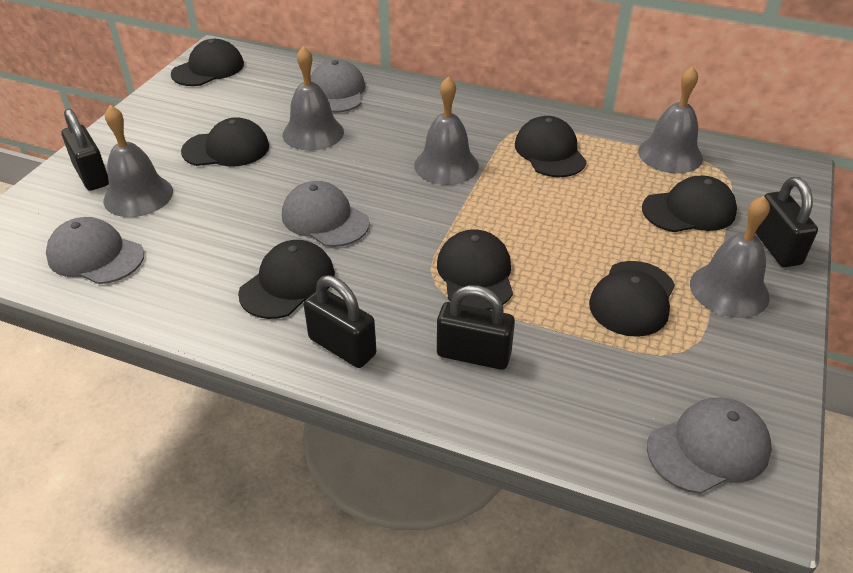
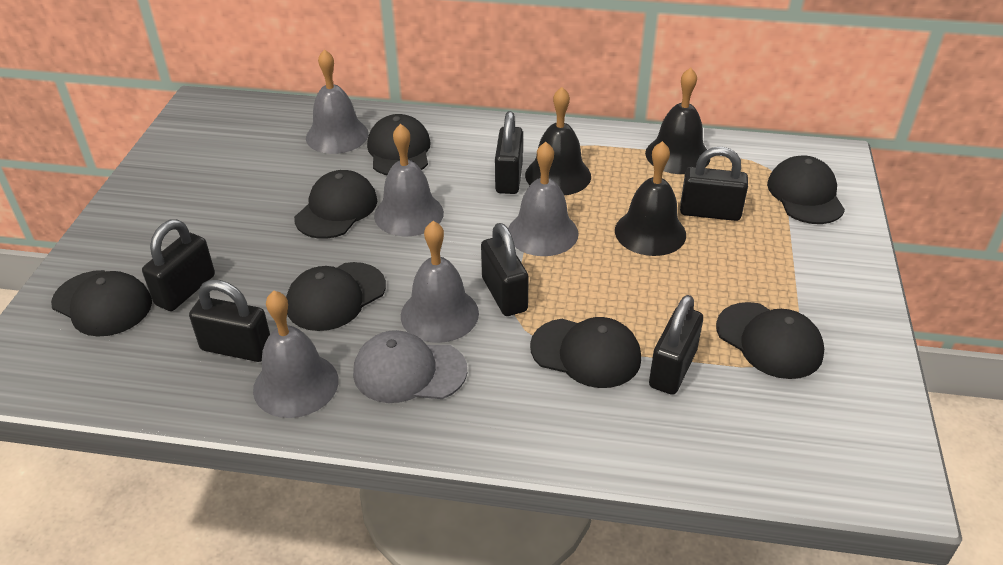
black bell: none = 0 -> [525,87,591,195] [615,141,686,256] [645,67,710,174] = 3
black padlock: [62,109,109,191] [304,275,376,368] [437,285,515,370] [756,177,818,267] = 4 -> [142,219,215,311] [189,280,270,362] [481,223,529,316] [495,111,523,194] [649,295,703,395] [680,147,748,221] = 6
grey cap: [46,217,144,284] [282,181,370,247] [310,59,365,113] [647,398,772,494] = 4 -> [353,330,467,403] = 1

